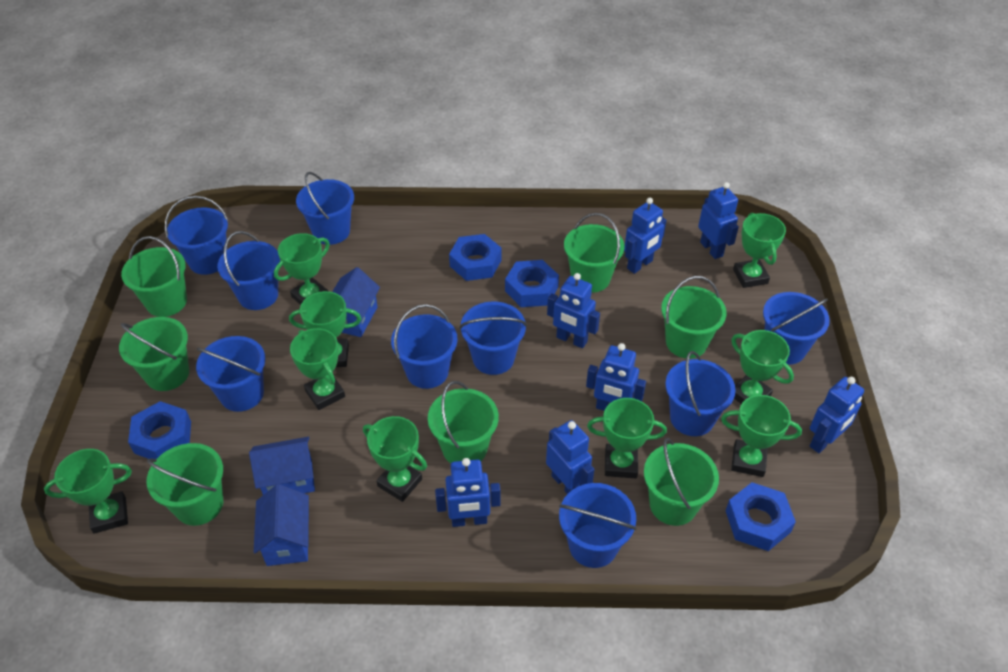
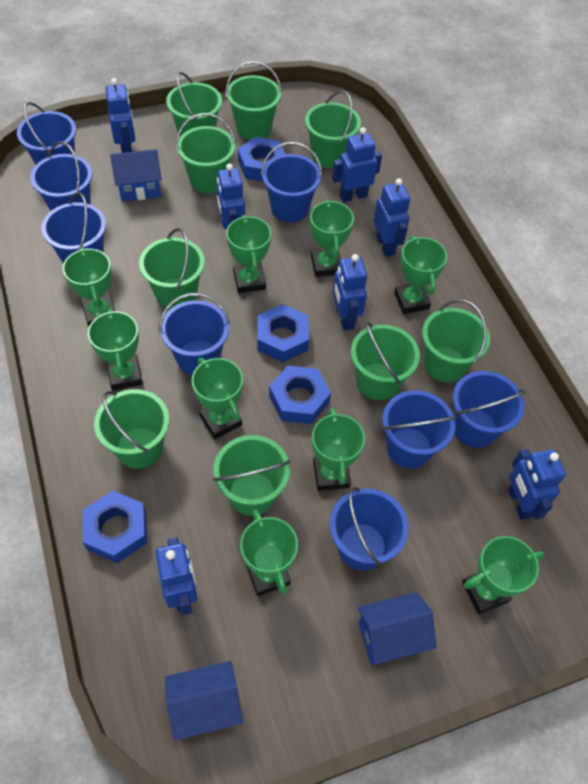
blue bucket: [165,196,228,275] [196,336,265,412] [217,231,280,310] [296,172,354,245] [391,304,458,389] [459,301,527,375] [559,483,637,568] [665,351,736,436] [763,292,830,365] = 9 -> [17,102,76,165] [30,141,92,211] [41,192,106,264] [159,293,230,375] [261,142,322,222] [330,487,409,571] [382,390,457,469] [453,371,526,448] = 8
green bucket: [119,317,189,391] [121,236,187,317] [146,443,223,526] [428,381,499,463] [564,213,625,293] [644,438,719,526] [661,276,727,359] = 7 -> [94,389,169,469] [139,228,205,310] [166,72,222,137] [176,113,236,194] [213,435,291,516] [226,61,282,140] [305,91,361,168] [351,322,420,400] [422,299,490,383] = 9

